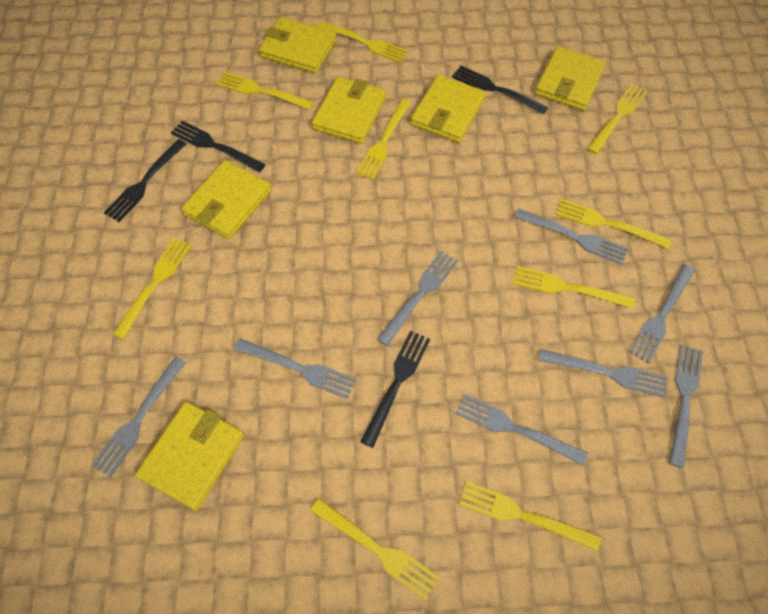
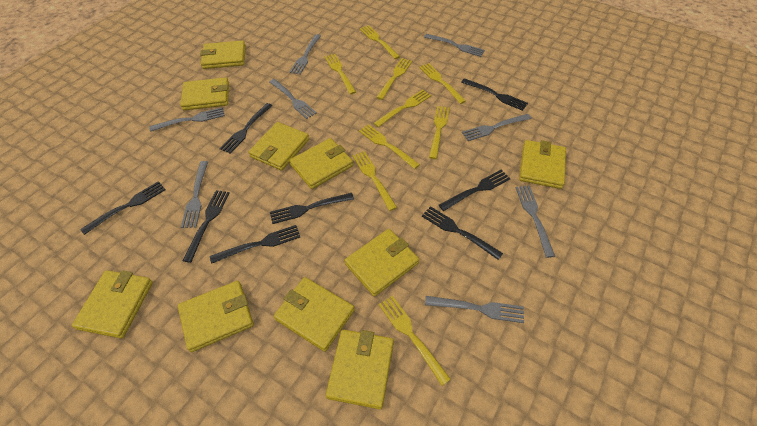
black fork: [104,139,187,222] [171,121,266,172] [360,331,430,448] [452,65,548,115] = 4 -> [80,181,166,235] [182,190,230,263] [210,225,300,264] [219,103,272,154] [270,193,354,224] [422,206,503,260] [439,170,511,211] [461,78,528,111] = 8
yellow wallet: [135,402,244,511] [181,160,272,239] [259,17,336,73] [312,77,386,144] [411,75,486,143] [535,46,606,111] = 6 -> [72,270,153,338] [178,281,254,352] [180,77,229,111] [200,40,246,69] [248,122,309,171] [274,277,355,352] [289,138,353,189] [326,329,394,409] [344,229,419,297] [519,140,566,189] = 10

